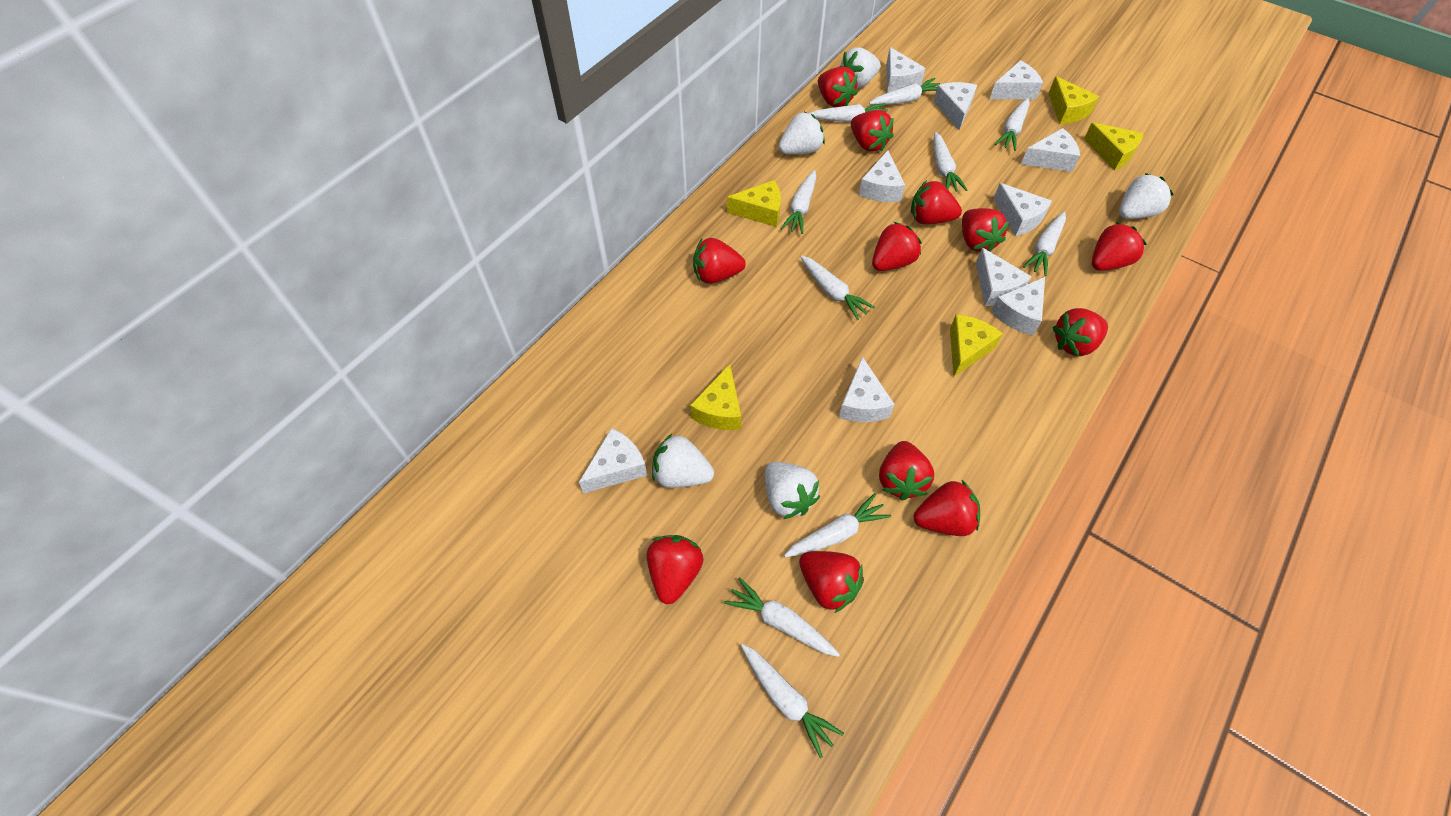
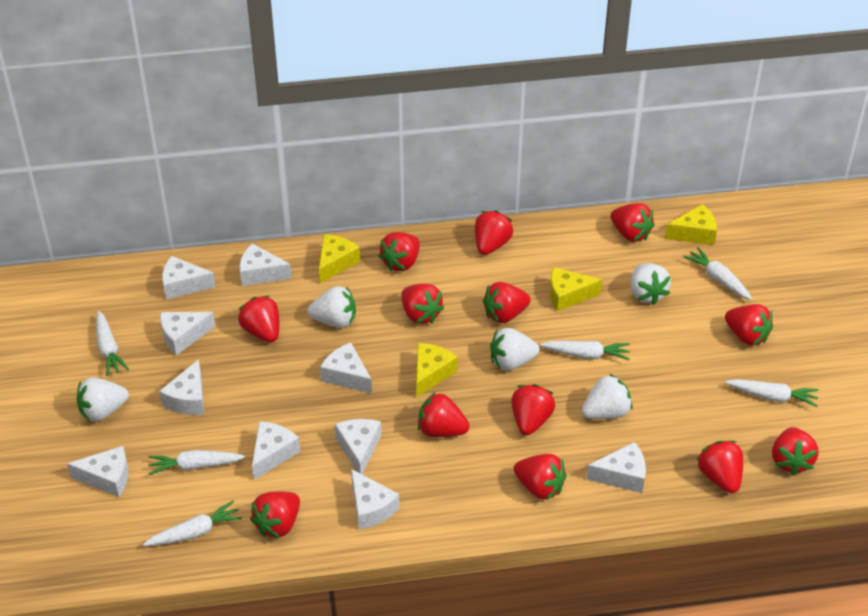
red strawberry: [647,535,704,604] [693,238,746,284] [799,551,864,613] [818,67,858,107] [851,110,894,152] [872,222,922,271] [879,441,934,500] [911,180,962,224] [914,480,980,536] [962,208,1009,252] [1052,308,1108,357] [1092,222,1147,271] = 12 -> [238,296,279,342] [250,491,300,538] [378,232,420,271] [401,284,444,324] [418,392,470,437] [475,210,513,255] [483,282,531,323] [511,384,555,435] [514,454,567,500] [610,203,655,242] [697,440,743,493] [725,304,773,346] [772,427,819,475] = 13
white carrot: [724,577,840,657] [741,644,844,758] [781,170,816,234] [784,493,891,557] [800,255,875,320] [809,103,888,122] [869,78,940,105] [934,132,967,192] [995,98,1029,151] [1023,212,1066,276] = 10 -> [96,311,129,376] [143,501,242,546] [148,450,245,475] [540,341,630,360] [683,247,752,300] [725,379,819,407] = 6
yellow cheese: [690,364,741,430] [727,180,781,227] [950,314,1003,377] [1049,76,1099,124] [1084,122,1144,170] = 5 -> [319,234,360,283] [416,343,458,397] [550,267,602,311] [665,204,717,245] = 4

